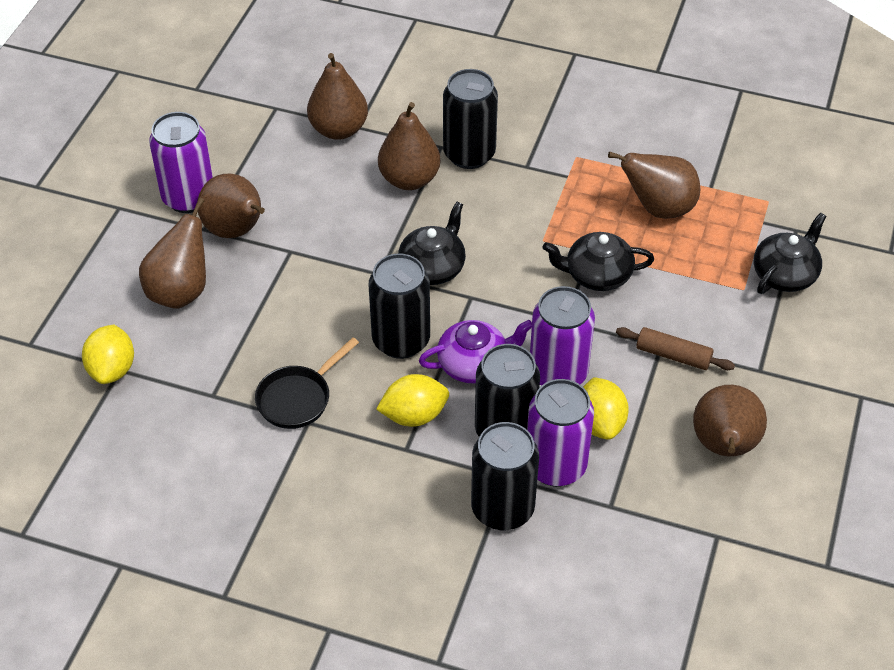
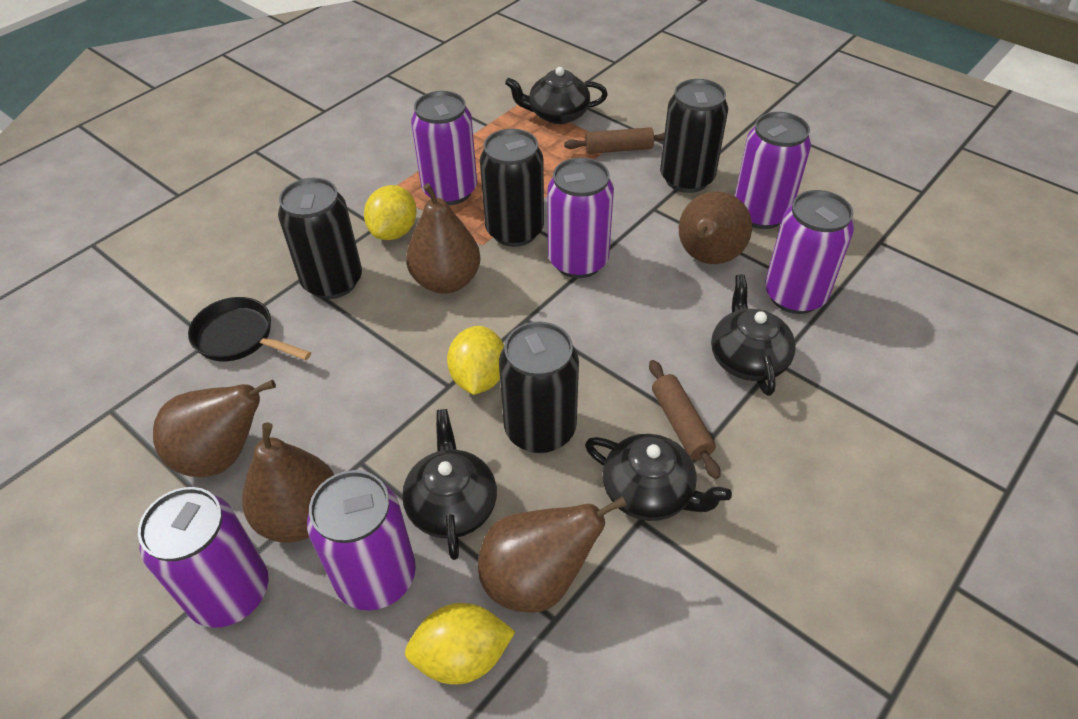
black teapot: [398,202,466,285] [543,232,654,291] [753,212,827,294] = 3 -> [402,409,497,560] [505,67,608,124] [585,434,732,521] [711,274,796,396] = 4
brown pear: [139,197,206,309] [198,174,265,238] [307,53,368,140] [378,102,440,190] [608,152,700,219] [693,385,767,456] = 6 -> [153,380,276,477] [242,422,334,543] [406,183,481,294] [478,496,627,613] [679,192,752,264] = 5
brown rolling pin: [616,327,735,370] = 1 -> [564,127,665,154] [649,360,721,479] = 2
purple can: [149,112,213,213] [527,379,594,487] [530,286,595,386] = 3 -> [138,487,269,628] [307,470,416,611] [411,91,477,205] [548,158,614,278] [735,112,811,229] [765,190,854,314] = 6
purple teapot: [419,320,532,383] = 1 -> none = 0

